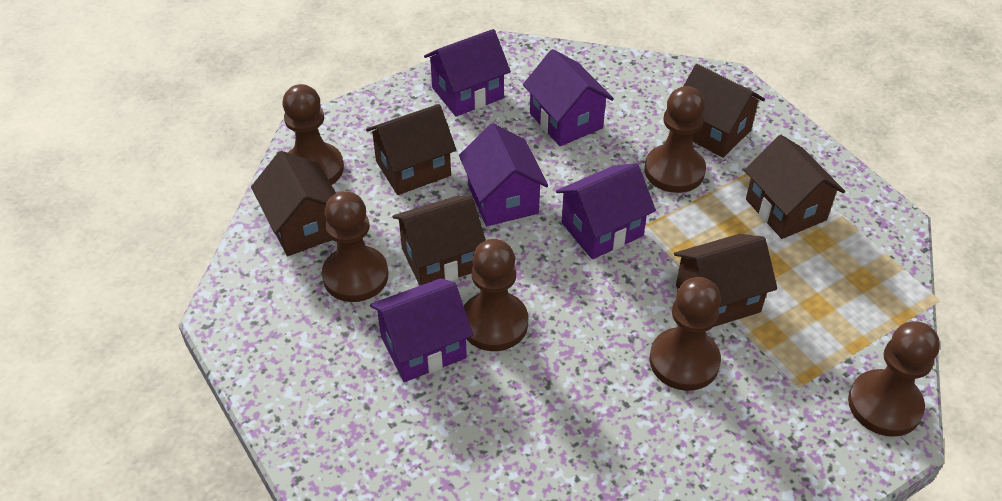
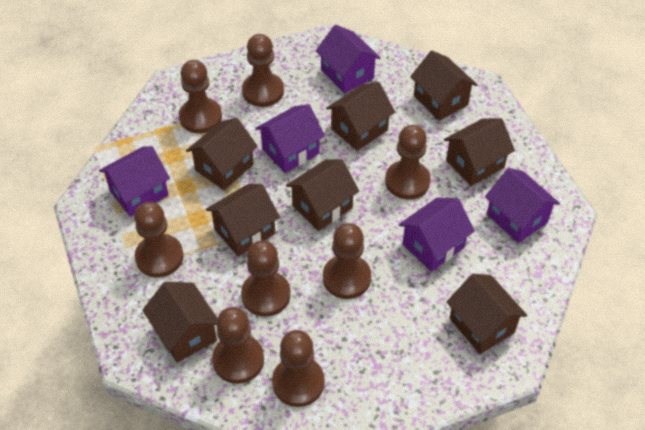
brown house: [251,151,336,256] [366,104,456,195] [392,195,486,286] [674,234,777,327] [684,64,765,158] [744,135,845,239] = 6 -> [142,282,217,363] [186,118,258,190] [206,184,280,257] [286,159,359,231] [326,82,395,151] [410,50,478,121] [444,118,515,186] [446,274,527,354] = 8
brown pawn: [282,84,344,185] [322,191,388,302] [464,239,528,351] [645,86,706,193] [649,277,721,391] [848,321,940,437] = 6 -> [134,202,184,278] [179,60,222,134] [212,307,264,384] [241,240,291,317] [242,34,284,107] [272,330,324,407] [323,223,371,299] [385,125,431,200] = 8

